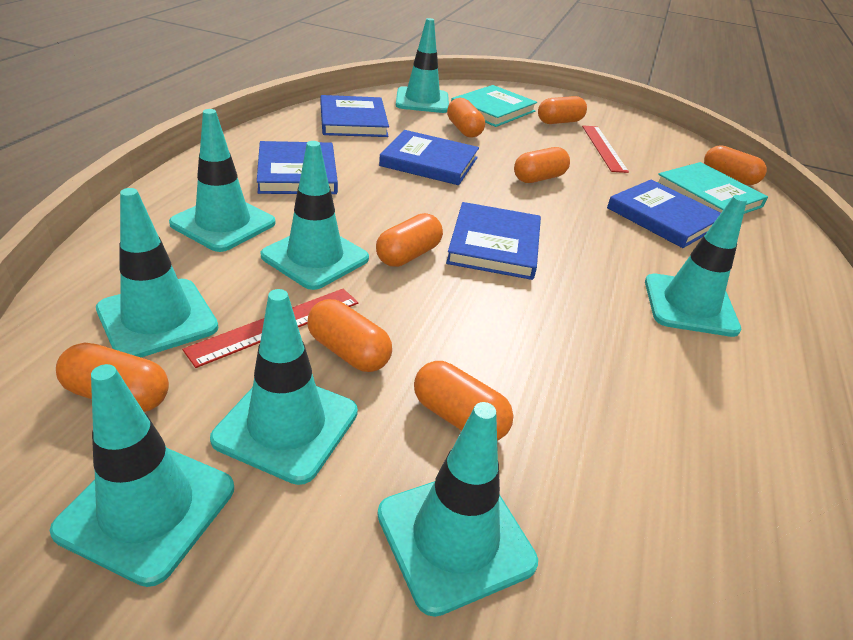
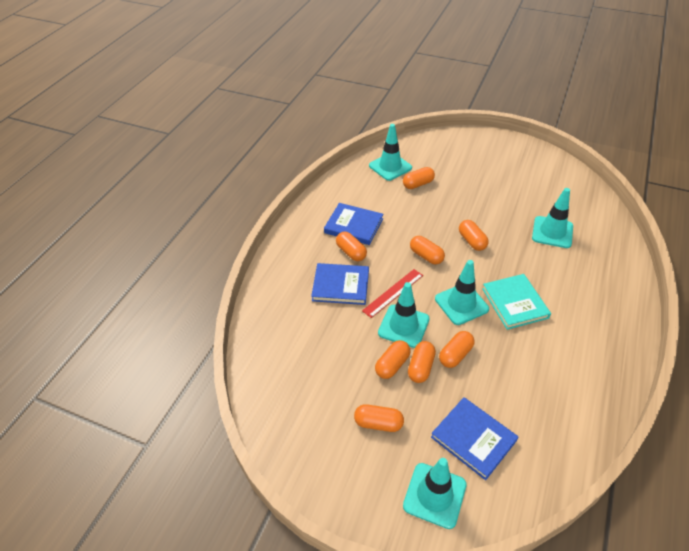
blue book: [257,141,338,194] [321,95,389,137] [379,130,479,185] [446,202,541,280] [607,179,721,248] = 5 -> [311,263,369,305] [324,203,383,245] [431,397,518,480] = 3
red ruler: [182,289,358,368] [582,125,629,173] = 2 -> [362,269,423,318] = 1
turquoise book: [451,85,537,127] [658,162,768,214] = 2 -> [482,274,551,330] = 1
turquoise traffic cone: [50,364,234,587] [96,188,219,357] [169,109,276,252] [210,289,358,485] [260,141,369,290] [377,402,538,617] [396,18,449,113] [645,195,747,337] = 8 -> [369,124,412,181] [378,282,430,348] [403,458,467,529] [435,260,489,325] [532,188,573,248] = 5

